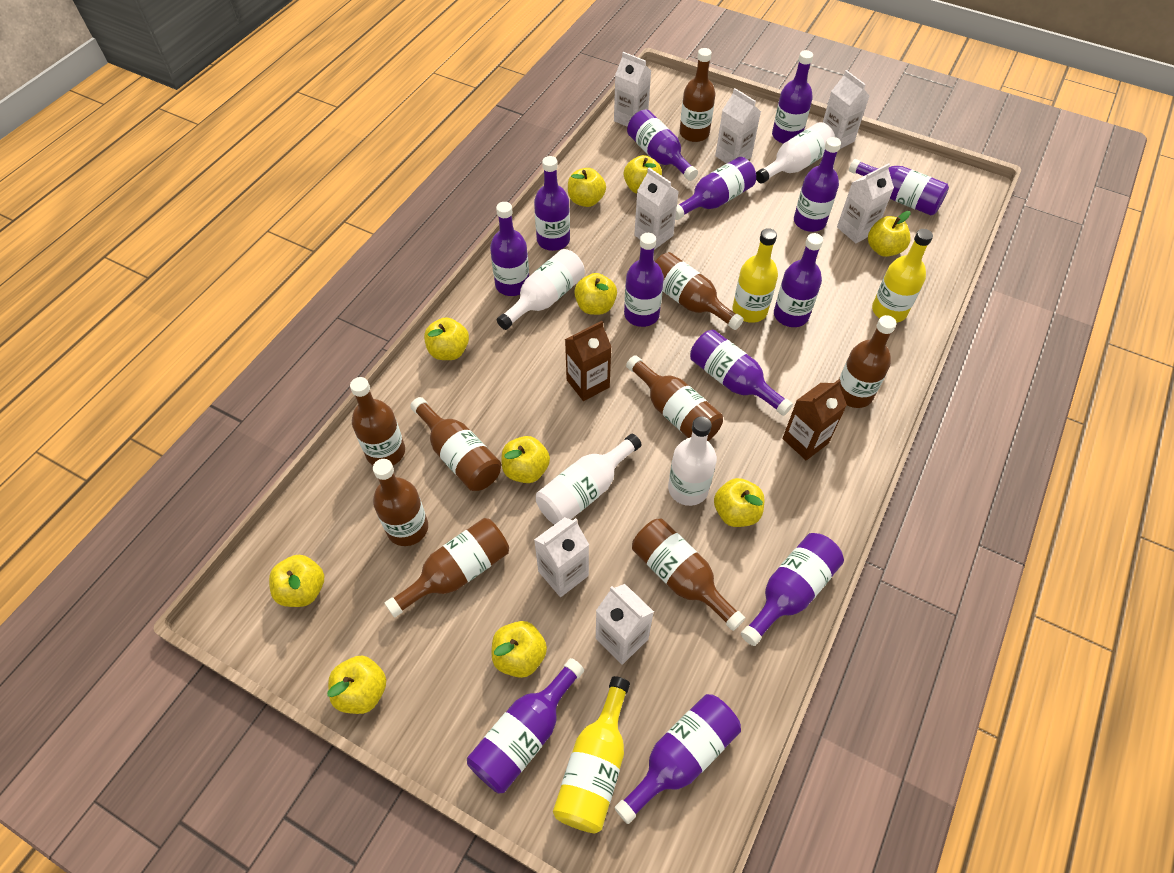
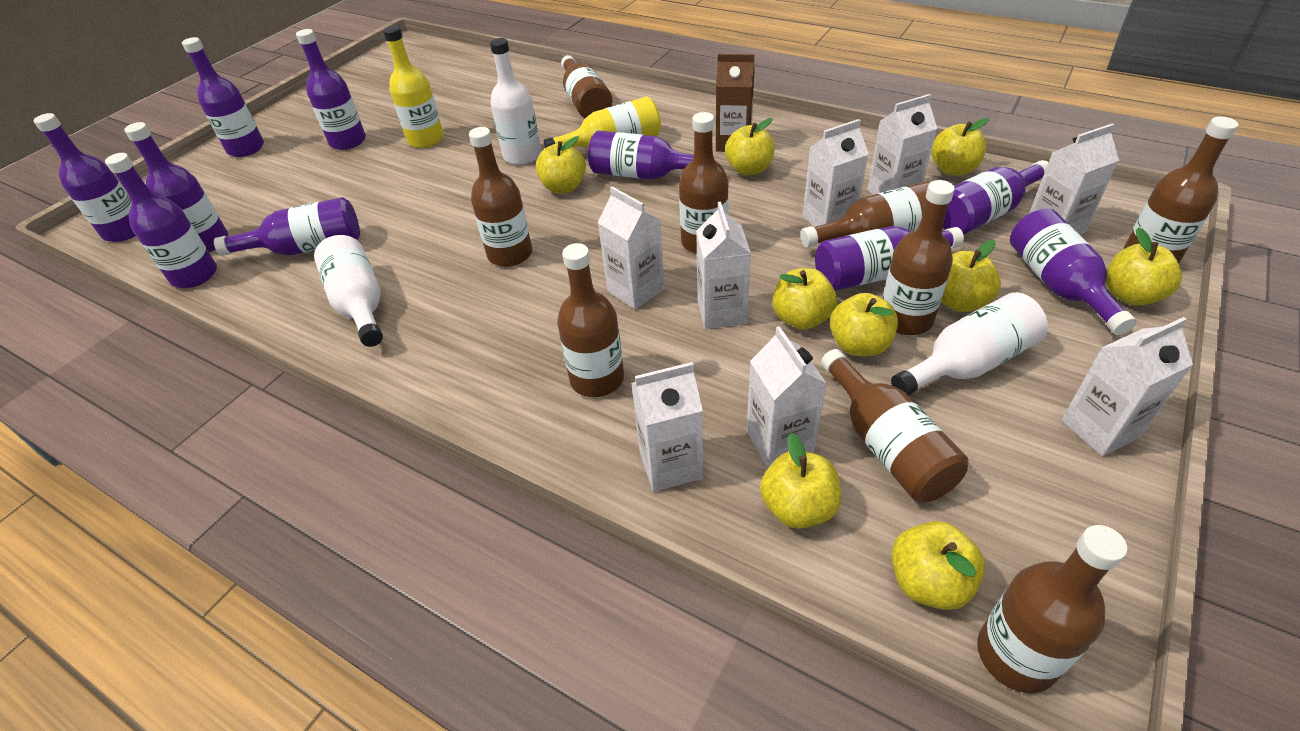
brown carton: [565,321,611,401] [782,379,847,460] = 2 -> [716,54,755,152] = 1
purple bottle: [467,658,584,794] [490,202,529,296] [534,156,570,251] [614,694,741,824] [624,233,664,327] [627,110,698,181] [675,157,756,220] [690,330,793,416] [741,533,844,646] [772,50,813,144] [774,233,823,327] [794,137,841,232] [849,159,949,216] = 13 -> [33,113,136,242] [105,153,217,288] [124,122,228,252] [182,37,264,157] [214,197,360,256] [296,29,366,150] [588,130,714,180] [815,226,964,291] [943,160,1049,235] [1010,209,1137,335] = 10
white bottle: [497,249,585,330] [536,434,642,525] [668,416,717,506] [756,122,835,183] = 4 -> [314,235,383,347] [490,38,541,165] [891,292,1048,396] = 3
white carton: [534,517,589,597] [596,584,654,665] [614,52,651,127] [634,168,679,250] [715,88,761,164] [823,70,869,149] [837,163,894,243] = 7 -> [598,187,664,309] [631,362,703,492] [696,202,751,329] [746,326,827,468] [802,119,869,227] [867,94,937,195] [1029,124,1119,235] [1061,317,1193,456] = 8
yellow apple: [269,555,324,607] [327,656,386,714] [424,317,469,360] [492,621,547,678] [502,436,550,483] [568,168,606,207] [574,273,617,315] [624,155,662,194] [714,478,765,527] [868,211,911,257] = 10 -> [536,136,586,193] [725,118,775,175] [760,433,841,529] [772,268,837,330] [830,293,898,357] [892,521,985,610] [931,118,989,176] [941,240,1001,312] [1106,227,1182,306] = 9
yellow bottle: [553,676,630,833] [733,228,778,323] [872,229,933,323] = 3 -> [383,26,444,148] [544,97,661,148] = 2

